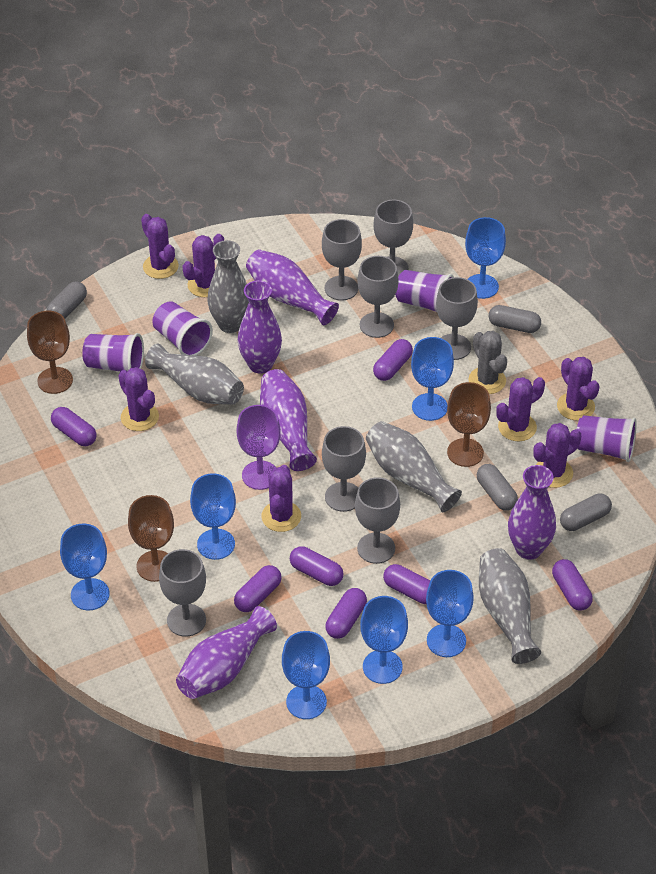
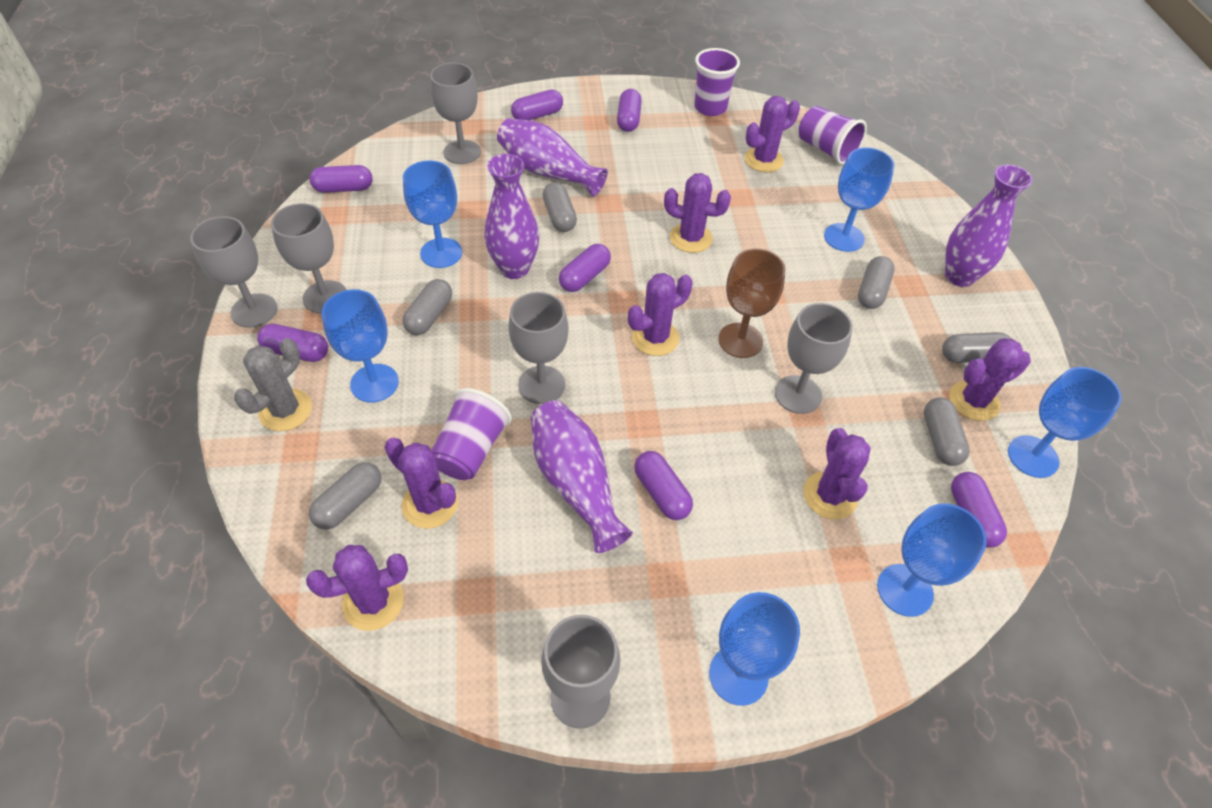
blue goblet: [60,523,110,611] [190,473,236,560] [282,631,330,719] [360,596,408,684] [411,337,454,421] [426,570,474,657] [465,217,506,299] = 7 -> [322,289,399,402] [403,160,462,268] [709,592,800,706] [824,147,895,252] [877,503,987,617] [1008,367,1122,478] = 6
brown goblet: [27,311,73,394] [128,495,174,582] [447,382,491,467] = 3 -> [718,249,786,358] = 1
grey capsule: [46,282,87,319] [477,464,518,511] [488,305,541,333] [560,493,612,531] = 4 -> [309,462,381,529] [403,279,452,335] [543,182,577,232] [858,256,894,309] [924,397,970,466] [942,332,1011,363] = 6
grey goblet: [159,549,206,637] [322,219,362,301] [322,426,366,512] [355,477,400,564] [357,256,399,338] [374,200,413,277] [436,277,478,360] = 7 -> [190,216,277,328] [271,203,346,313] [430,63,481,164] [508,292,569,404] [541,615,620,729] [775,303,853,414] = 6
grey vase: [145,344,244,405] [208,240,249,333] [366,421,462,512] [479,548,541,664] = 4 -> none = 0
purple cup: [82,333,144,372] [152,301,213,356] [395,270,454,312] [577,415,637,462] = 4 -> [431,388,512,480] [694,48,740,116] [799,106,867,165] = 3
purple goblet: [237,405,281,490] = 1 -> none = 0
purple vase: [176,606,277,699] [238,280,282,374] [246,249,339,325] [260,369,317,471] [508,465,556,560] = 5 -> [485,154,539,279] [497,118,608,196] [531,400,633,553] [945,165,1033,287] = 4

